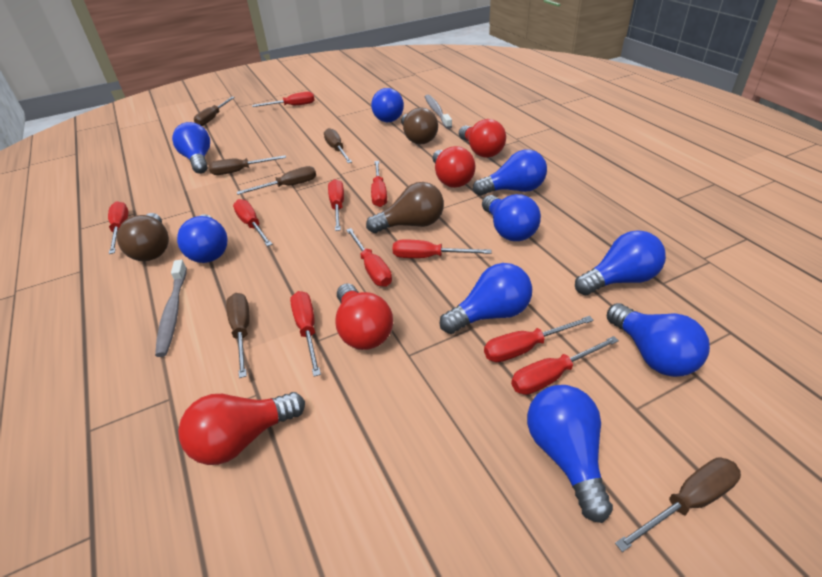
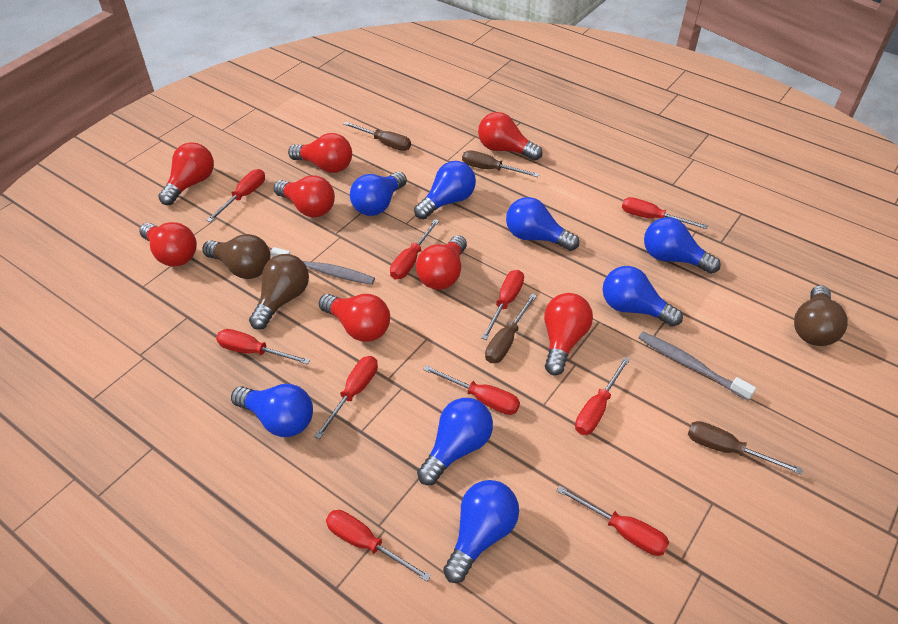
blue light bulb: [172,122,210,174] [177,214,228,263] [371,88,404,122] [440,263,532,334] [473,149,547,196] [482,194,541,241] [527,385,613,523] [575,230,666,295] [607,303,710,377] = 9 -> [231,384,313,437] [350,172,407,216] [414,161,476,219] [417,398,493,485] [443,480,519,583] [506,197,579,251] [603,266,683,327] [644,217,721,274] = 8
brown screwdriver: [194,97,235,126] [208,155,286,175] [226,293,249,378] [237,166,316,195] [324,128,352,163] [615,457,741,552] = 6 -> [343,122,411,151] [462,150,540,177] [485,294,537,363] [688,421,803,475] = 4
red light bulb: [178,392,305,465] [335,283,393,350] [433,146,475,188] [459,119,506,158] = 4 -> [139,222,197,266] [158,142,214,205] [273,175,335,217] [288,133,352,173] [319,294,390,342] [416,235,467,290] [478,112,543,161] [544,293,593,375] = 8

